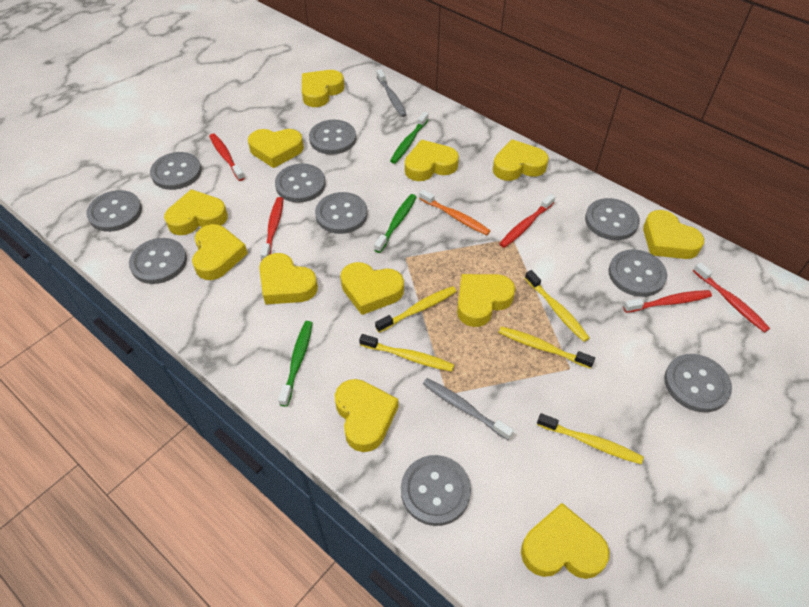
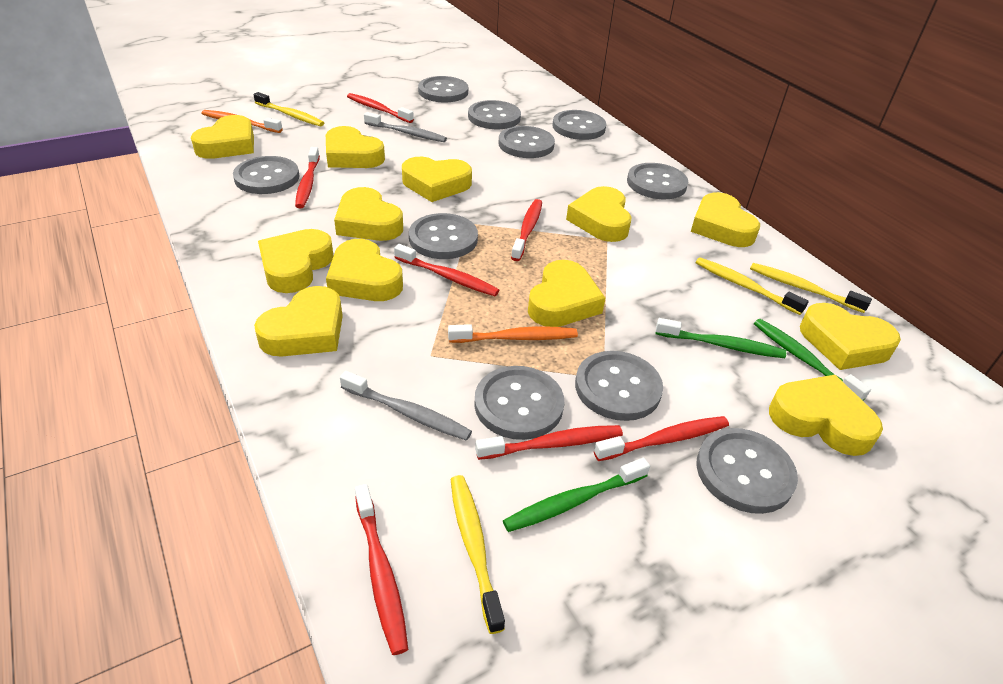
orange toothbrush: [419,189,490,235] = 1 -> [202,110,283,133] [448,324,578,343] = 2
red toothbrush: [209,133,245,181] [260,197,283,261] [499,194,555,248] [623,290,712,313] [693,262,770,333] = 5 -> [295,147,320,208] [347,93,414,123] [355,484,408,655] [394,244,499,296] [475,425,623,460] [511,199,542,261] [594,416,729,461] = 7
yellow toothbrush: [359,334,454,372] [375,286,457,333] [499,326,595,369] [525,270,590,342] [537,413,644,464] = 5 -> [253,92,324,126] [451,475,505,634] [695,257,809,315] [750,263,872,313] = 4

